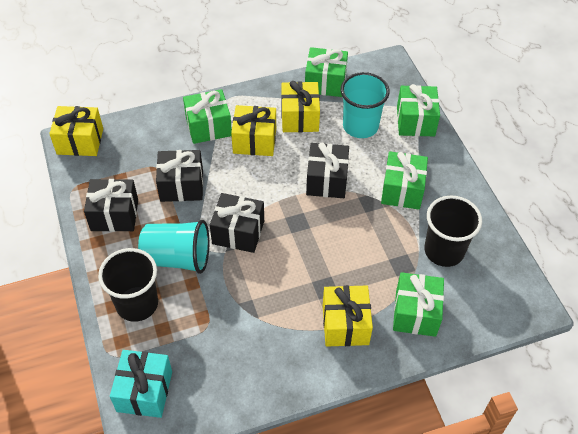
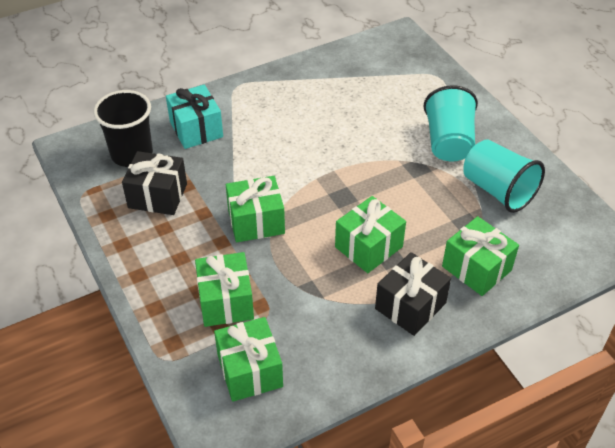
black cup: [98,248,158,322] [424,195,482,267] = 2 -> [93,90,153,167] = 1
black gift: [84,179,138,232] [156,150,203,202] [210,193,264,253] [306,143,349,198] = 4 -> [122,151,187,215] [375,252,451,336] = 2
yellow gift: [49,106,103,156] [231,105,276,156] [282,81,320,132] [323,285,373,347] = 4 -> none = 0

